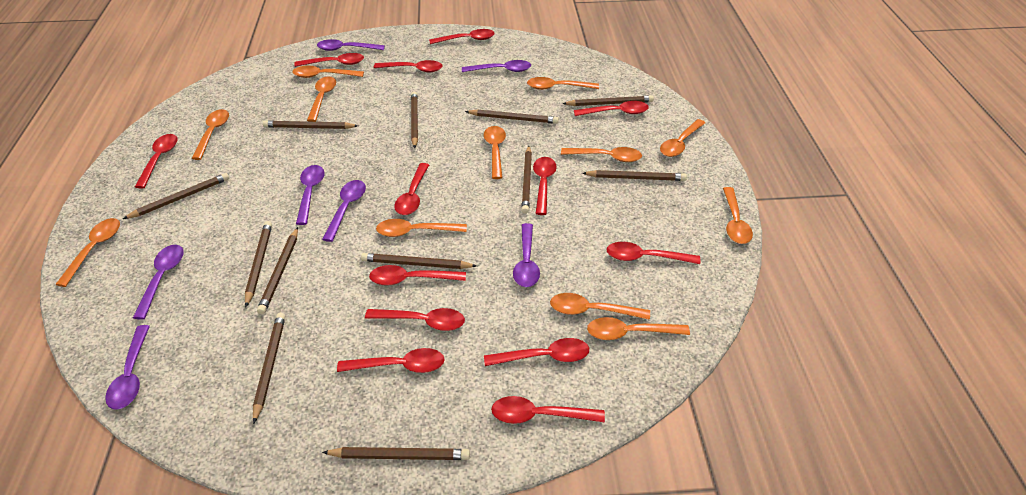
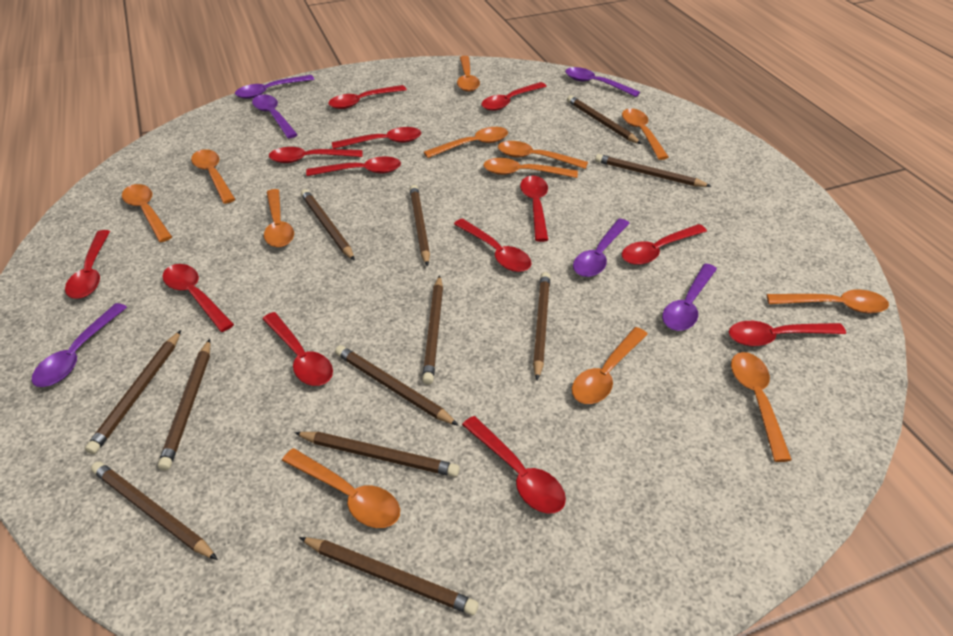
purple spoon: [105,325,150,410] [133,245,184,320] [296,165,325,225] [317,39,385,51] [322,180,366,242] [462,60,531,72] [513,223,540,287] = 7 -> [31,303,127,387] [235,75,314,99] [252,95,298,139] [565,67,640,97] [573,219,630,277] [662,263,717,331] = 6

